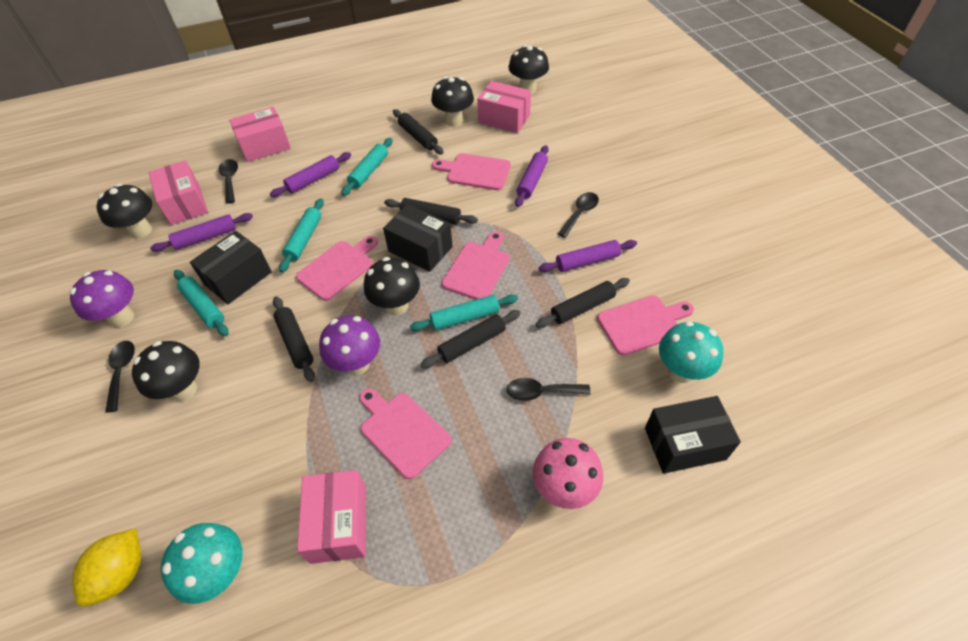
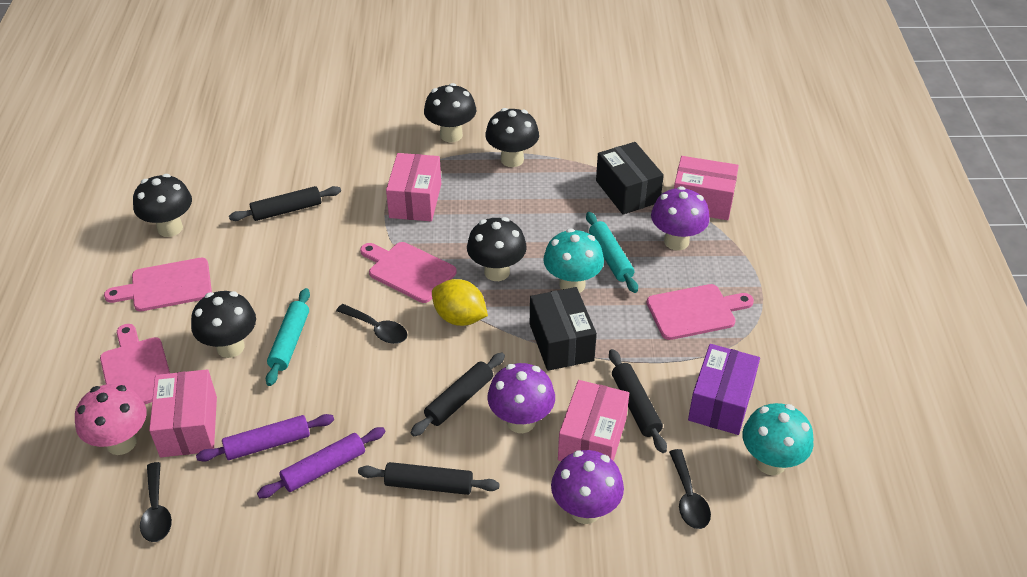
black box: [190,231,272,304] [383,204,453,272] [645,396,741,474] = 3 -> [530,287,597,371] [596,142,664,215] = 2
black rolling pin: [273,296,315,382] [384,198,478,225] [393,109,444,154] [420,310,521,368] [536,278,630,328] = 5 -> [229,186,341,221] [358,462,500,495] [411,353,505,436] [609,349,667,453] = 4
black spoon: [105,341,135,413] [218,159,238,204] [507,378,590,401] [558,192,599,238] = 4 -> [140,462,172,542] [336,304,407,344] [669,449,711,529] = 3
pink cutting board: [296,236,378,301] [359,388,451,479] [432,153,511,190] [441,231,510,300] [597,295,694,356] = 5 -> [100,324,170,404] [104,258,212,311] [360,242,457,303] [647,284,754,340] = 4
purple box: none = 0 -> [688,344,760,435] = 1
purple mushroom: [70,270,134,327] [319,315,380,376] = 2 -> [487,363,555,433] [551,450,624,524] [651,186,710,250] = 3
purple rolling pin: [150,213,253,252] [270,152,351,197] [515,145,549,207] [539,240,637,272] = 4 -> [196,414,334,462] [257,427,385,498] = 2
turquoise rolling pin: [174,270,229,336] [279,198,324,273] [341,138,393,196] [410,294,518,331] = 4 -> [266,288,310,386] [586,212,638,293] = 2

